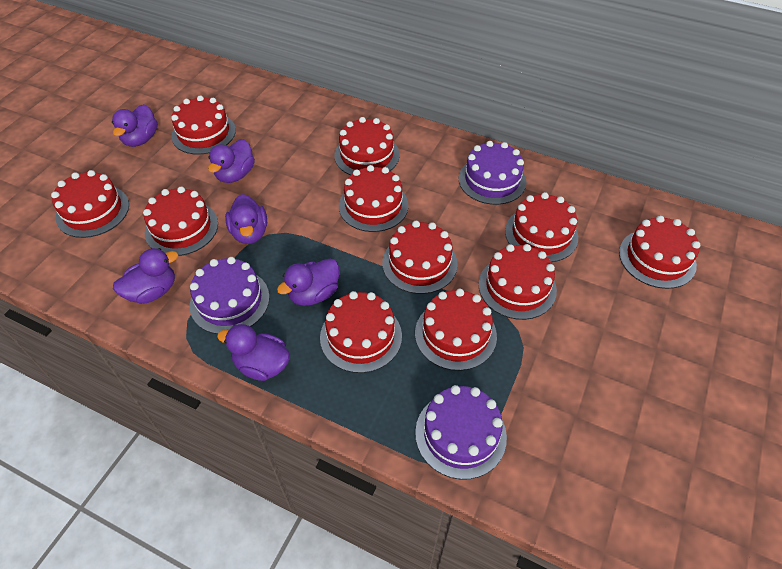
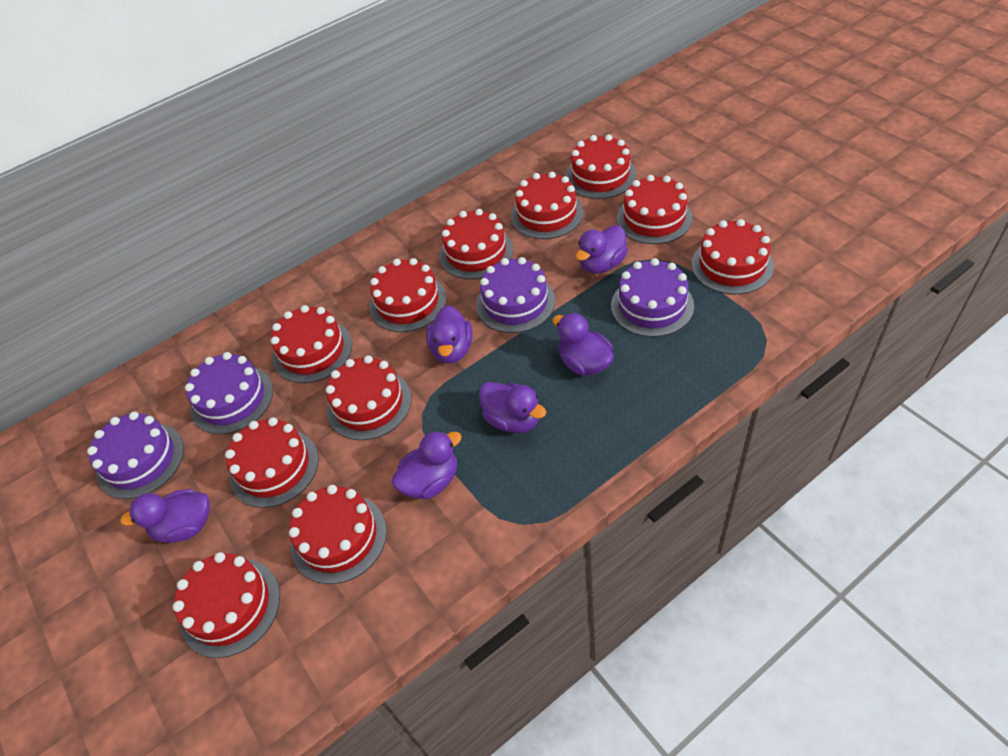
purple cake: [190,257,270,334] [415,385,507,480] [459,141,526,205] = 3 -> [87,412,184,499] [185,352,273,434] [476,257,555,333] [611,258,694,337] = 4

